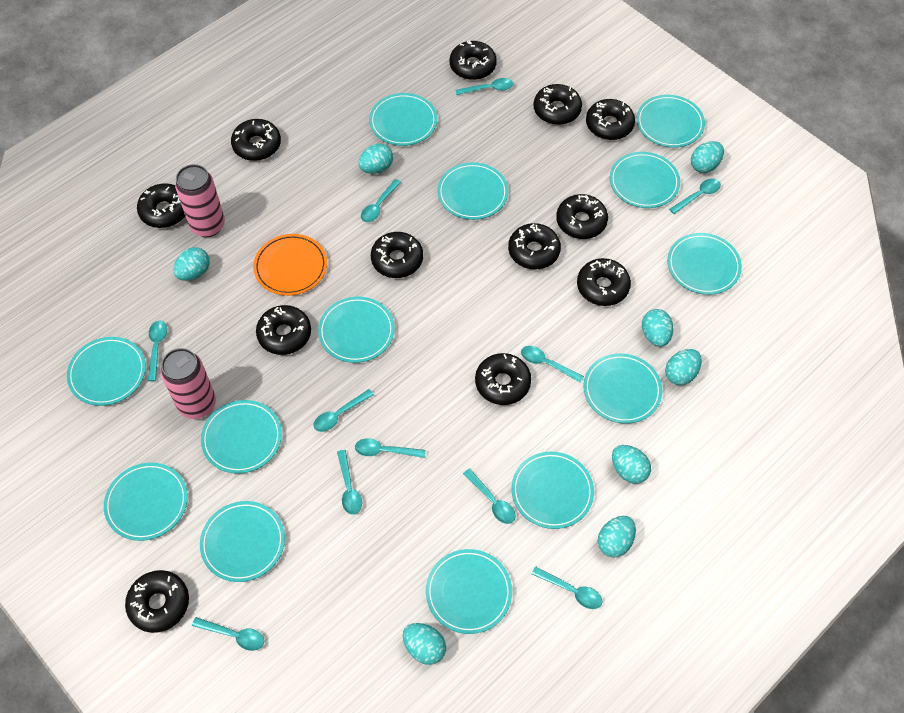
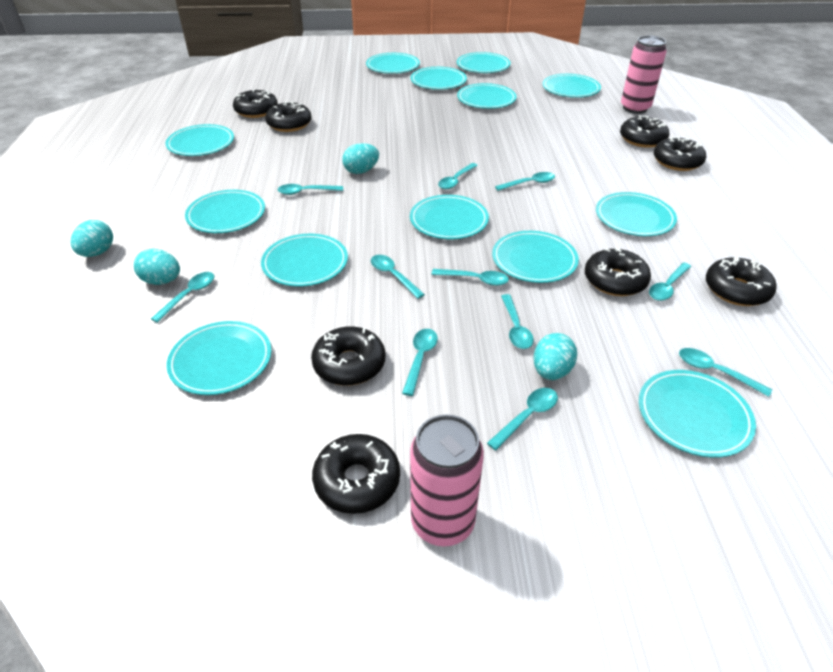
black donut: [125,570,189,633] [137,183,185,228] [231,119,281,161] [256,305,311,355] [371,232,423,278] [450,40,497,80] [475,353,531,405] [508,223,561,269] [533,84,582,125] [556,194,608,239] [577,258,631,306] [586,99,635,140] = 12 -> [233,89,278,118] [265,101,312,132] [311,326,385,386] [312,434,400,514] [585,248,651,296] [620,115,669,148] [654,136,706,171] [706,256,777,306] = 8
orange plate: [253,234,327,296] = 1 -> none = 0
turquoise egg: [174,247,210,281] [359,144,393,174] [403,623,446,665] [598,516,636,558] [612,445,651,484] [642,309,673,347] [665,349,702,385] [691,141,724,173] = 8 -> [70,220,113,257] [134,248,180,285] [342,143,379,174] [533,333,577,380] = 4

